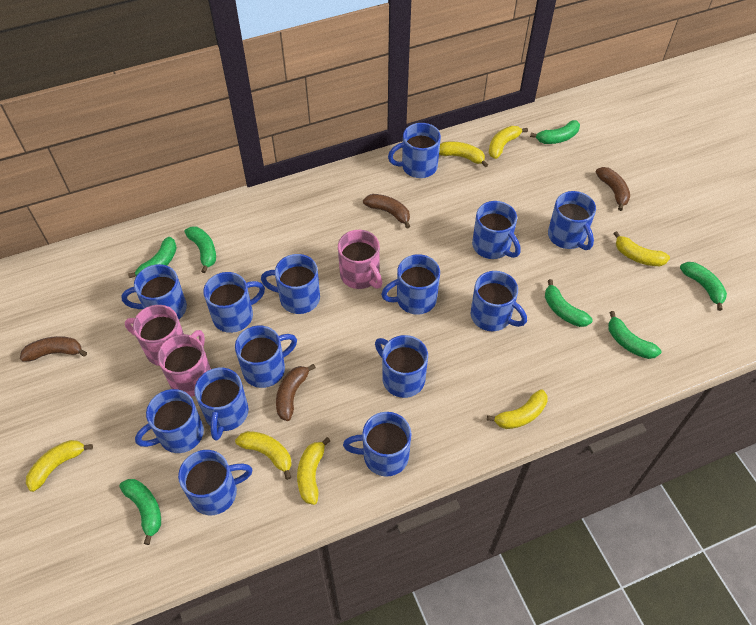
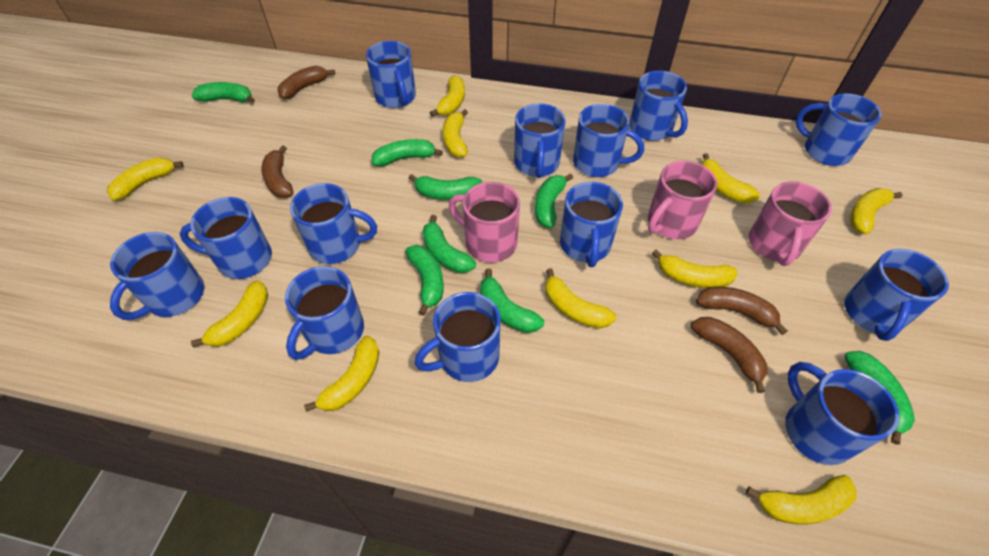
blue mug: [121,264,187,319] [135,389,204,453] [178,450,252,515] [194,367,249,441] [203,272,265,333] [235,326,297,388] [261,254,320,314] [343,412,411,477] [375,335,428,398] [381,254,440,314] [388,123,441,178] [471,271,527,331] [472,201,521,259] [548,191,596,250] = 14 -> [110,232,204,320] [180,197,272,279] [285,266,364,360] [290,183,377,264] [366,41,416,108] [415,292,501,382] [514,103,566,178] [560,182,623,267] [573,104,644,177] [629,71,688,141] [785,362,899,465] [796,93,882,166] [844,249,949,341] = 13
green banana: [119,479,161,545] [128,237,177,278] [184,226,216,273] [530,120,580,144] [545,279,593,327] [608,311,661,359] [680,262,727,311] = 7 -> [191,82,255,103] [372,139,443,167] [405,245,444,316] [409,174,482,200] [422,215,476,273] [480,269,544,333] [535,174,573,228] [844,351,915,445] = 8
yellow banana: [26,440,93,492] [235,431,292,480] [297,437,330,505] [439,142,488,167] [487,389,548,429] [489,126,528,159] [613,231,670,266] = 7 -> [107,158,184,201] [191,280,268,347] [304,336,379,412] [430,75,465,117] [443,109,468,157] [545,268,616,328] [652,250,738,288] [701,153,760,203] [746,475,857,524] [850,188,903,234] = 10

